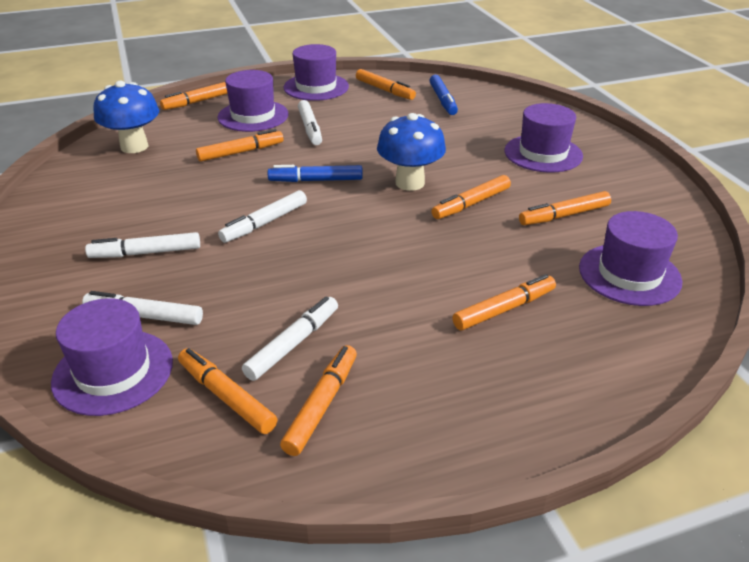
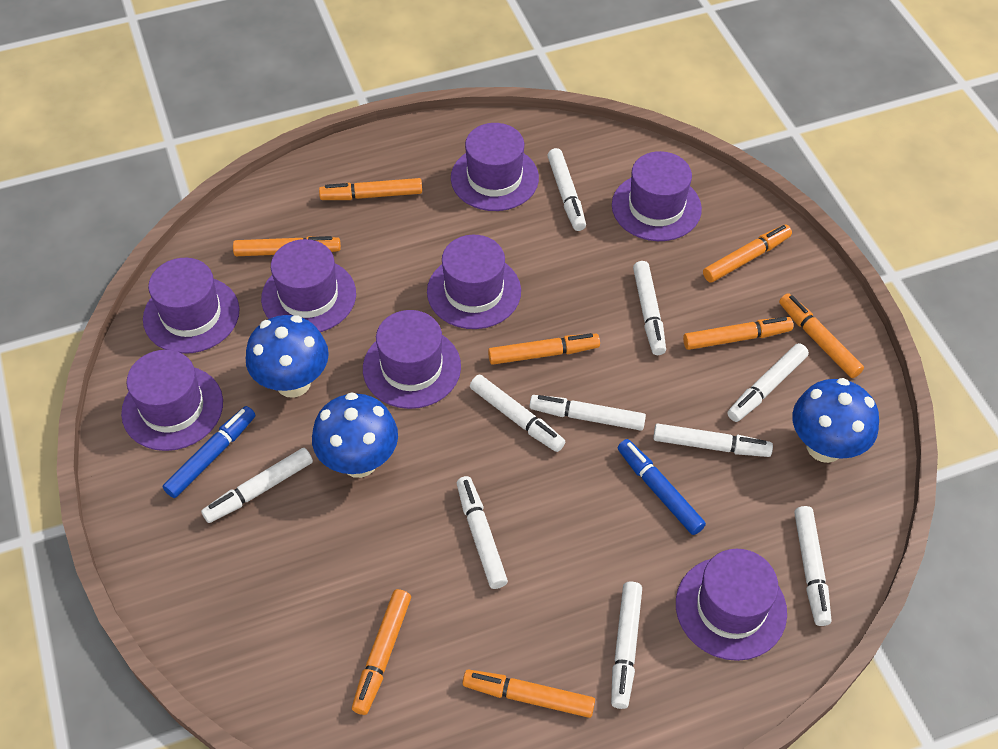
blue mushroom: [93,81,159,153] [377,113,446,191] = 2 -> [246,315,329,398] [312,392,398,478] [792,378,879,463] = 3
purple hat: [51,298,173,416] [218,70,289,132] [283,44,349,101] [505,103,583,173] [579,211,682,306] = 5 -> [121,350,223,451] [143,258,240,354] [261,239,356,332] [363,310,461,409] [427,235,521,329] [451,123,539,211] [612,151,702,241] [676,549,787,661] = 8
white marker: [82,291,203,325] [85,232,200,258] [218,190,307,243] [242,296,338,381] [298,100,322,145] = 5 -> [201,448,313,523] [457,476,508,589] [470,375,565,452] [529,395,646,431] [547,148,586,231] [611,581,642,709] [633,261,666,355] [653,424,773,457] [727,343,809,422] [794,506,831,626] = 10

